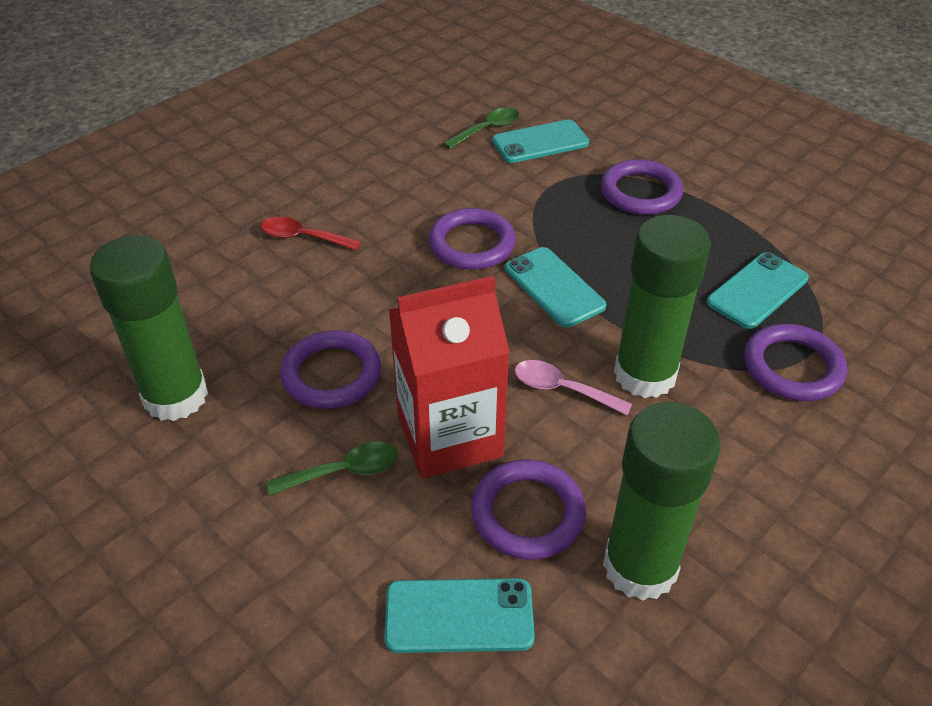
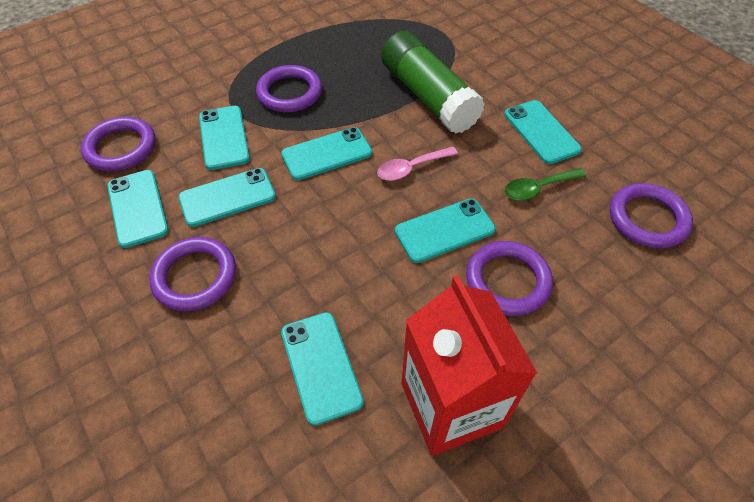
green glue stick: [90,235,208,421] [603,402,721,601] [614,215,711,398] = 3 -> [381,31,485,134] = 1
green spoon: [267,442,398,495] [443,108,519,149] = 2 -> [505,168,586,200] = 1
red spoon: [261,217,361,250] = 1 -> none = 0
turquoise phone: [385,578,535,653] [492,119,589,163] [505,247,606,327] [707,252,809,329] = 4 -> [107,170,169,248] [178,168,276,227] [199,106,250,170] [281,127,372,180] [281,312,364,425] [395,198,496,263] [504,100,582,164] = 7

